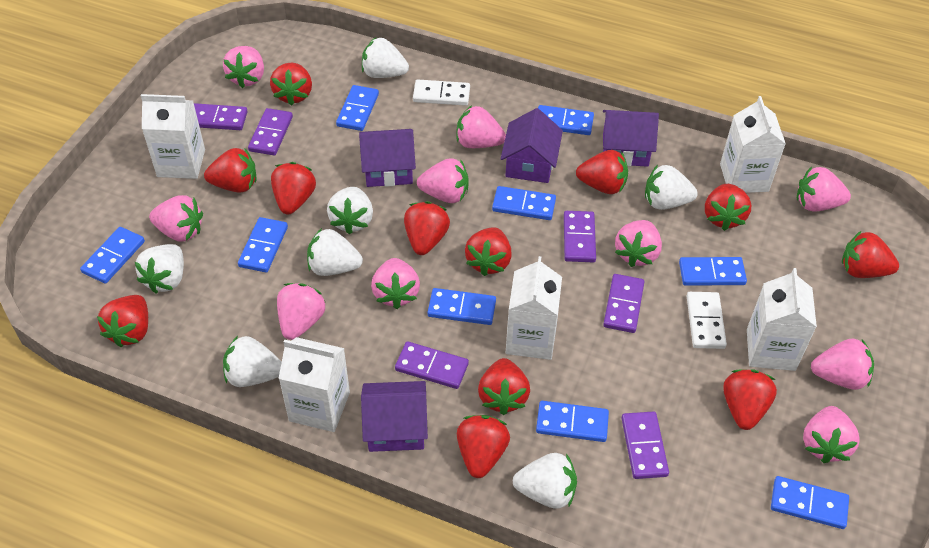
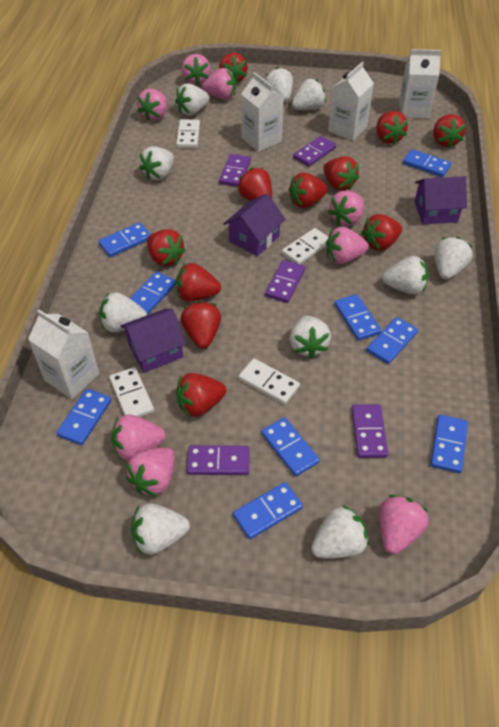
pink strawberry: [149,195,203,242] [223,46,264,88] [277,283,326,340] [371,258,420,309] [417,158,469,203] [456,105,506,148] [615,220,662,267] [797,166,851,211] [803,406,860,463] [811,339,874,390] = 10 -> [111,414,165,461] [126,448,175,497] [137,89,167,121] [182,54,211,85] [202,68,236,100] [326,227,369,264] [328,191,364,226] [379,495,428,554] = 8
purple domino: [194,103,248,130] [248,108,293,155] [395,341,469,389] [564,211,596,262] [603,274,644,333] [622,411,669,479] = 6 -> [187,445,250,475] [219,154,251,187] [265,260,305,303] [293,136,336,167] [352,404,388,458] = 5
purple house: [359,129,416,187] [361,381,428,452] [501,108,563,183] [603,110,659,167] = 4 -> [120,309,186,373] [223,194,286,256] [415,176,467,224] = 3
red strawberry: [97,295,148,347] [204,148,256,193] [270,63,312,106] [271,162,316,215] [404,201,450,255] [457,415,510,478] [465,227,512,276] [478,358,530,415] [576,150,628,194] [705,184,751,231] [723,370,777,430] [842,230,899,278] = 12 -> [147,229,186,266] [176,263,221,302] [176,373,226,417] [181,301,221,349] [219,53,248,84] [237,168,272,201] [289,172,328,208] [323,156,359,191] [361,214,402,251] [377,111,408,145] [433,114,466,148] = 11
white carton: [141,94,205,179] [278,337,350,432] [506,256,562,360] [720,96,786,193] [747,268,817,371] = 5 -> [28,309,99,399] [241,72,284,152] [328,62,374,141] [399,49,441,118] = 4
white domino: [413,79,470,106] [687,292,727,349] = 2 -> [109,367,154,417] [176,119,200,148] [238,358,300,405] [282,228,328,264] = 4
white strawberry: [135,244,184,294] [223,336,282,387] [307,228,363,276] [327,187,373,234] [362,38,409,78] [513,453,577,508] [645,165,698,210] = 7 -> [99,292,147,333] [131,503,190,555] [139,146,174,180] [175,83,209,116] [265,67,293,102] [290,316,331,358] [292,79,326,110] [311,505,369,559] [382,256,429,295] [434,237,473,280] = 10

